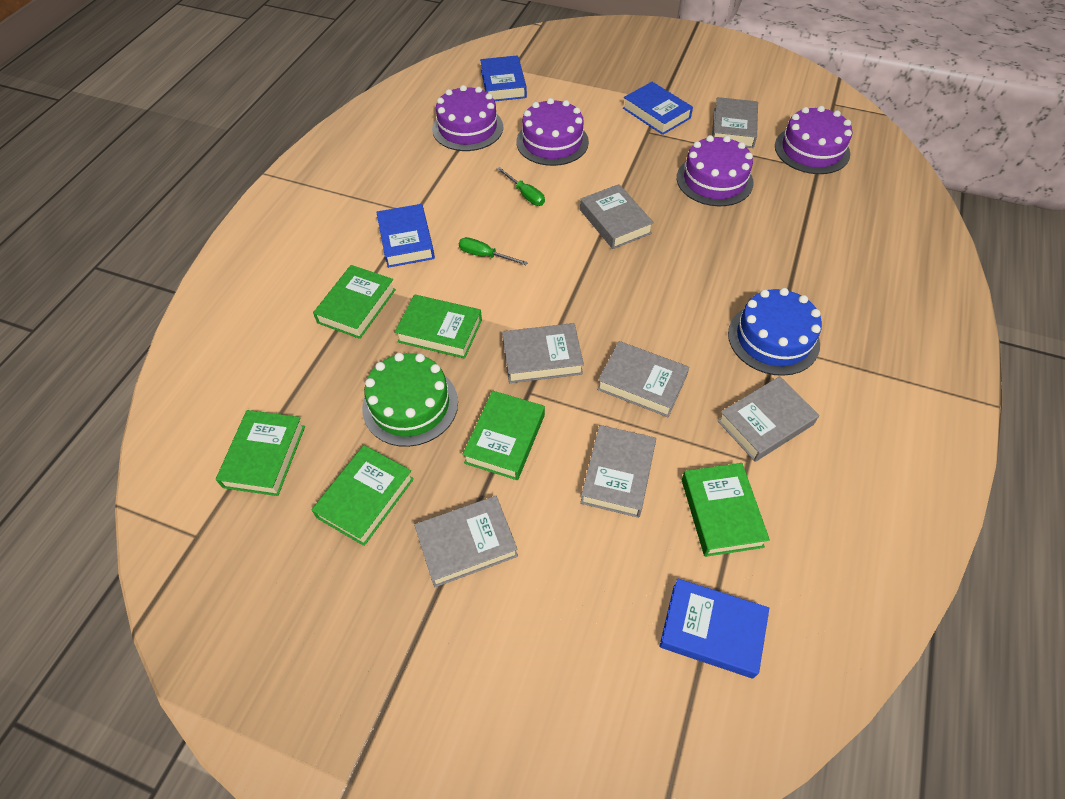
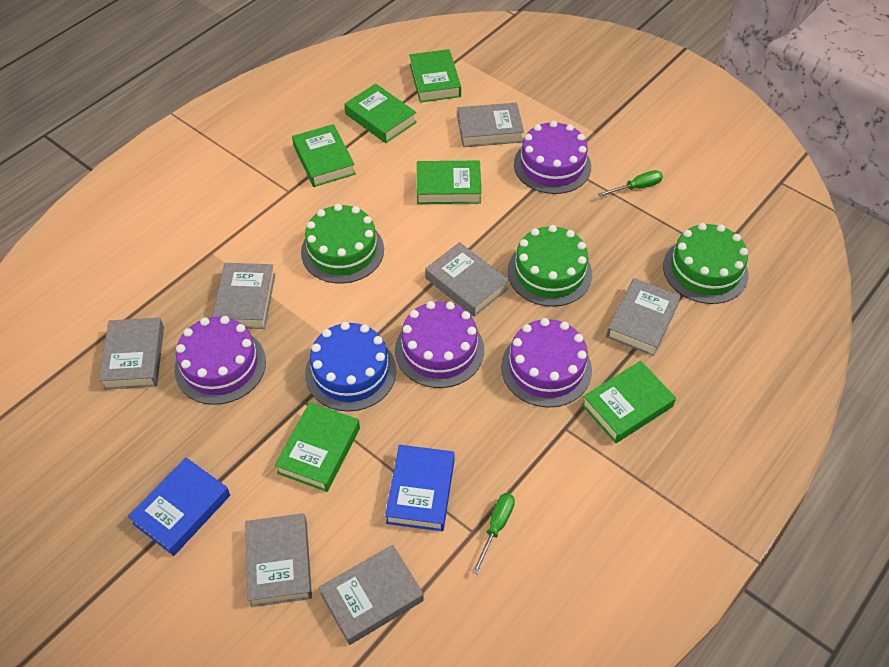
blue book: [376,204,435,268] [480,55,527,101] [623,82,693,135] [659,578,769,679] = 4 -> [128,458,230,556] [385,445,455,531] = 2
green cake: [362,353,458,447] = 1 -> [301,204,384,284] [508,225,592,307] [663,223,748,304] = 3

